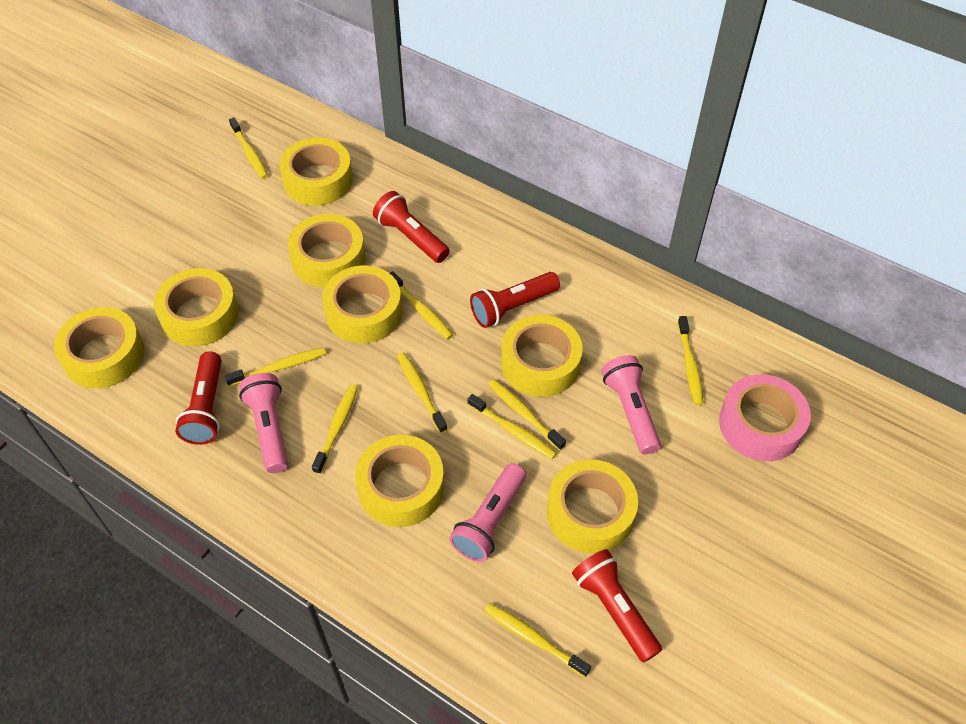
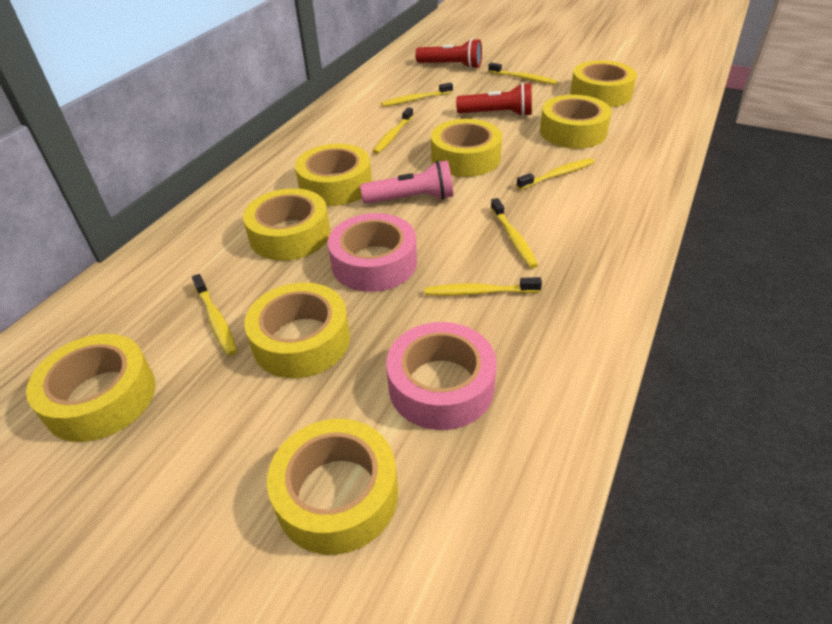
pink flashlight: [239,373,288,473] [449,463,526,562] [601,355,661,454] = 3 -> [360,160,453,204] = 1
pink tape: [719,374,811,461] = 1 -> [328,213,417,292] [386,322,497,430] = 2
red flashlight: [175,351,222,445] [373,191,450,263] [470,272,560,328] [572,549,662,663] = 4 -> [415,38,482,69] [456,82,532,117] = 2
yellow toothbrush: [224,347,326,386] [229,118,268,179] [312,384,358,474] [390,271,453,339] [397,352,448,433] [467,394,557,459] [484,603,591,677] [488,379,566,450] [677,316,703,405] = 9 -> [192,274,237,356] [372,107,413,154] [381,82,453,107] [425,277,542,296] [488,63,558,85] [490,198,538,269] [516,158,594,190] = 7

